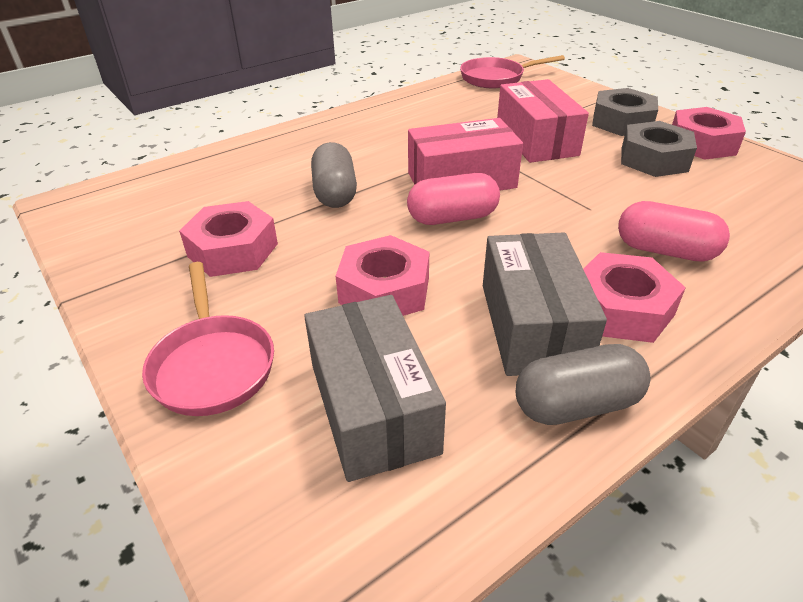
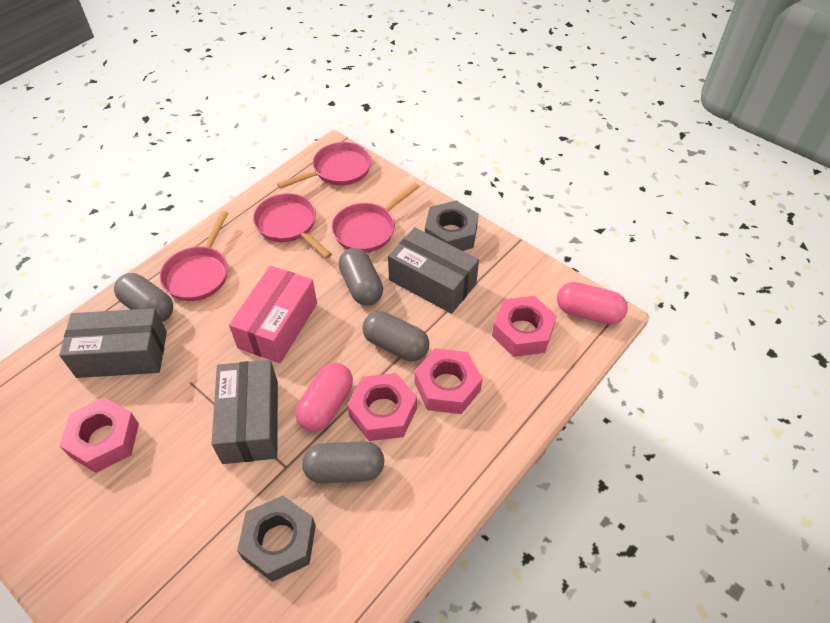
grey box: [304,295,446,482] [483,233,607,376] = 2 -> [59,308,167,378] [212,360,278,464] [388,227,479,314] = 3
grey capsule: [311,142,357,208] [516,344,650,425] = 2 -> [114,273,173,322] [302,441,385,483] [338,248,383,305] [362,311,429,361] = 4
pink box: [408,118,523,190] [497,79,589,163] = 2 -> [229,266,317,363] = 1
pink pan: [142,262,274,416] [460,55,565,88] = 2 -> [160,211,228,301] [253,193,332,259] [277,142,371,189] [331,183,420,253] = 4

